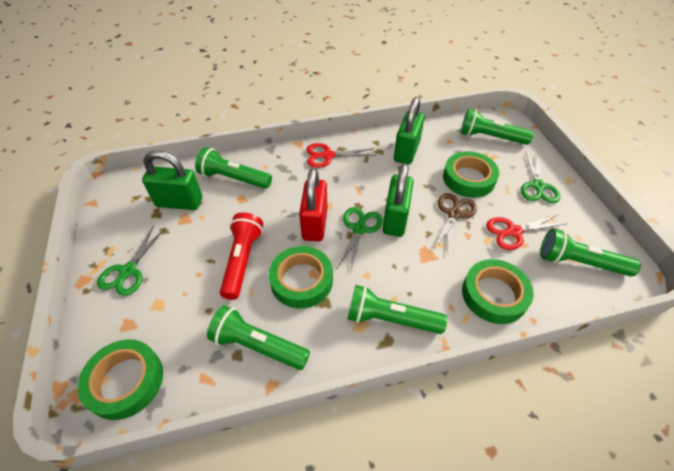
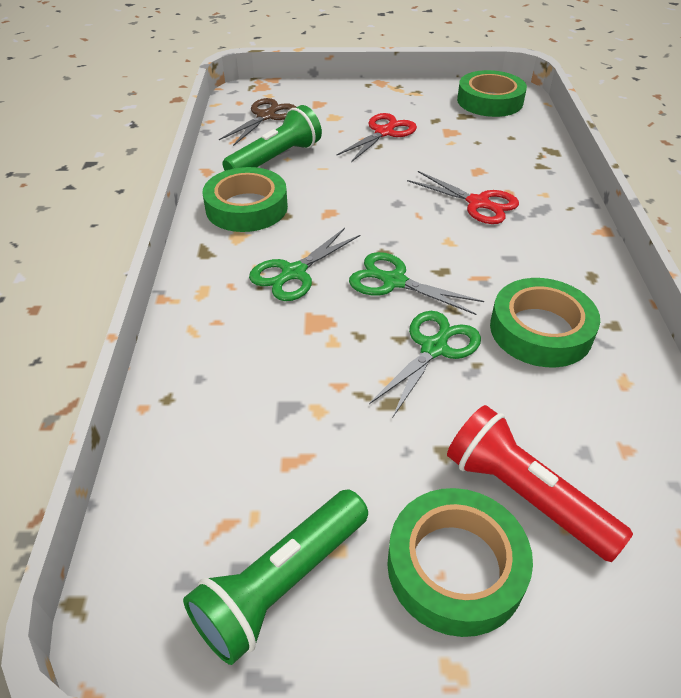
green flashlight: [195,147,272,189] [207,305,310,370] [348,285,447,334] [460,109,534,145] [540,229,641,277] = 5 -> [183,490,368,665] [222,105,322,171] = 2
green padlock: [142,150,202,210] [383,163,413,237] [394,97,425,165] = 3 -> none = 0
red padlock: [299,168,328,241] = 1 -> none = 0

